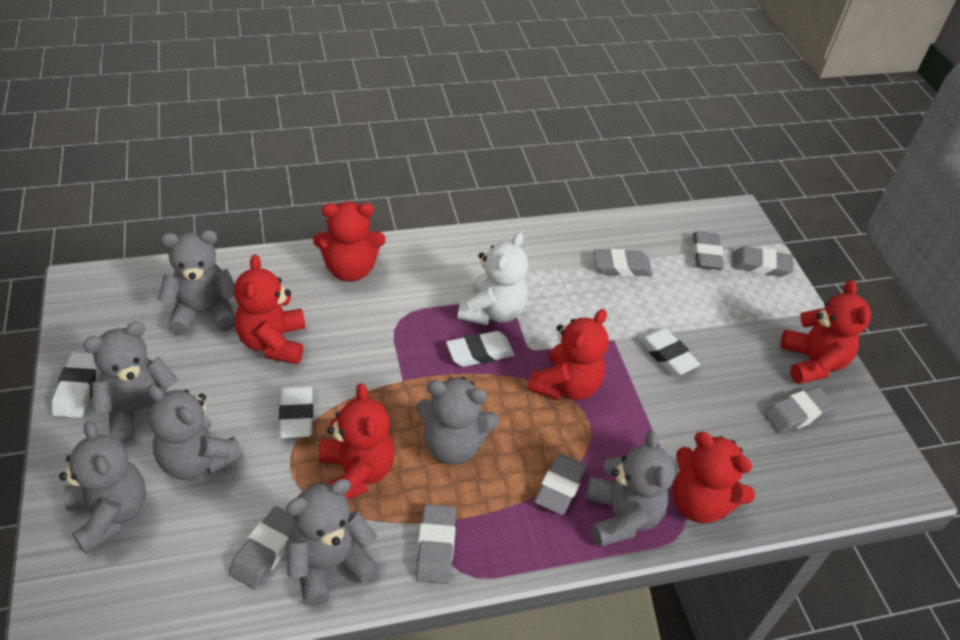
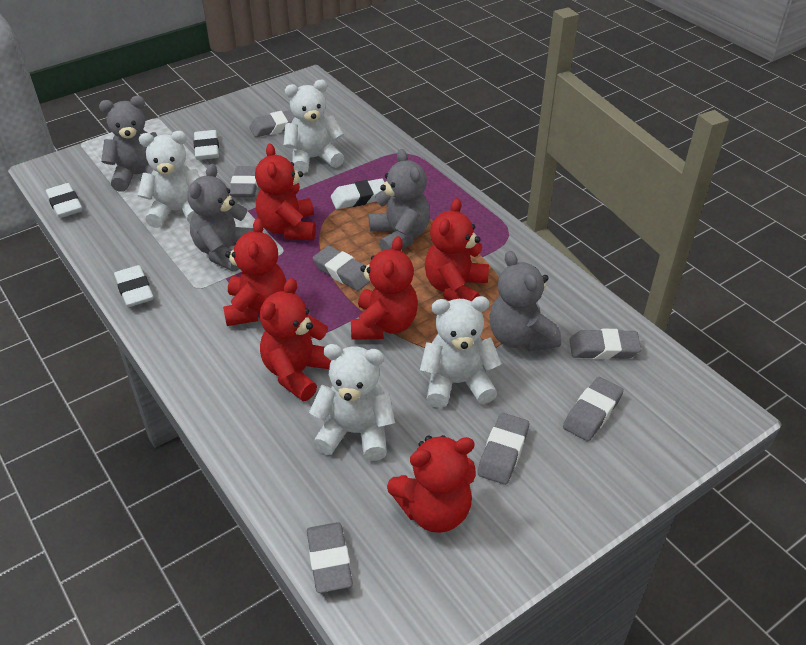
grey teddy bear: [59,421,146,554] [83,321,178,443] [147,385,244,480] [158,230,235,335] [286,479,380,606] [416,377,499,465] [586,430,675,547] = 7 -> [99,96,157,191] [187,164,254,272] [369,149,430,251] [489,251,561,351] = 4
white teddy bear: [458,232,528,325] = 1 -> [138,131,200,228] [283,80,344,174] [309,344,395,461] [420,296,502,408] = 4

